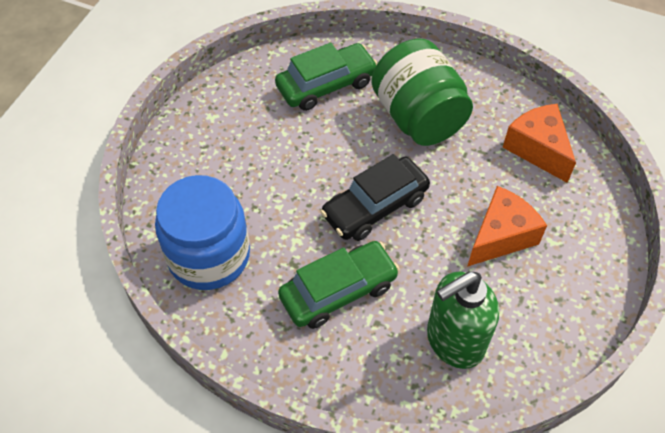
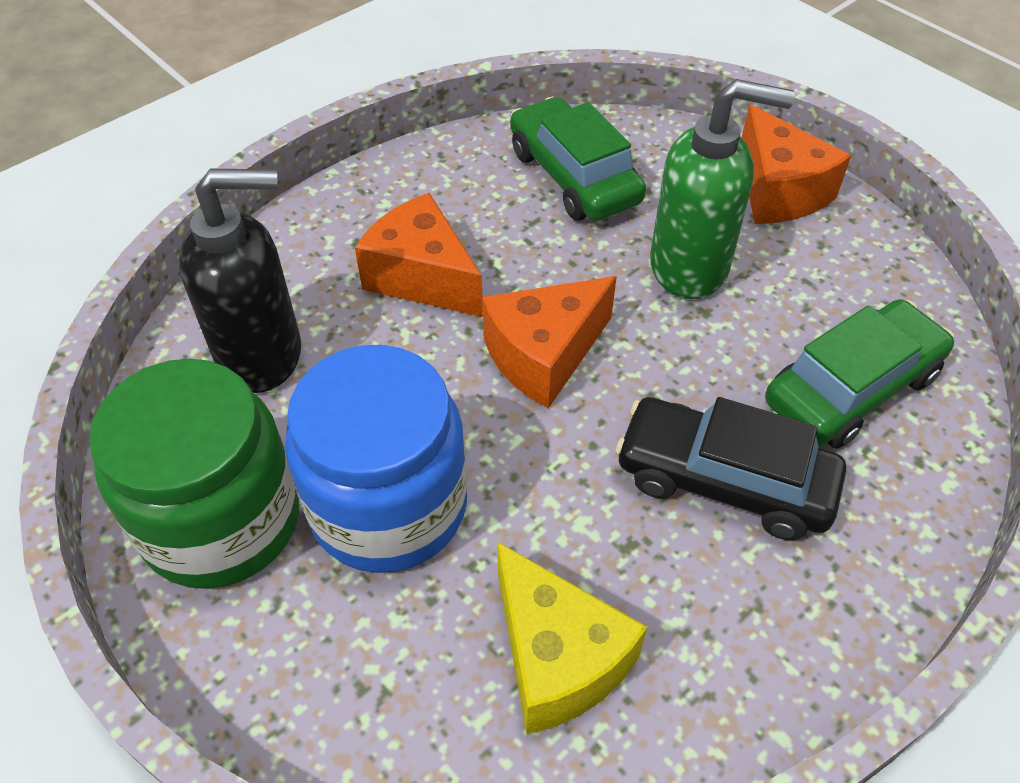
black soap dispenser: none = 0 -> [179,169,301,393] = 1
orange cheese: [467,186,547,267] [503,104,576,183] = 2 -> [355,193,483,317] [482,276,617,408] [742,104,851,224] = 3
yellow cheese: none = 0 -> [497,542,648,734] = 1

